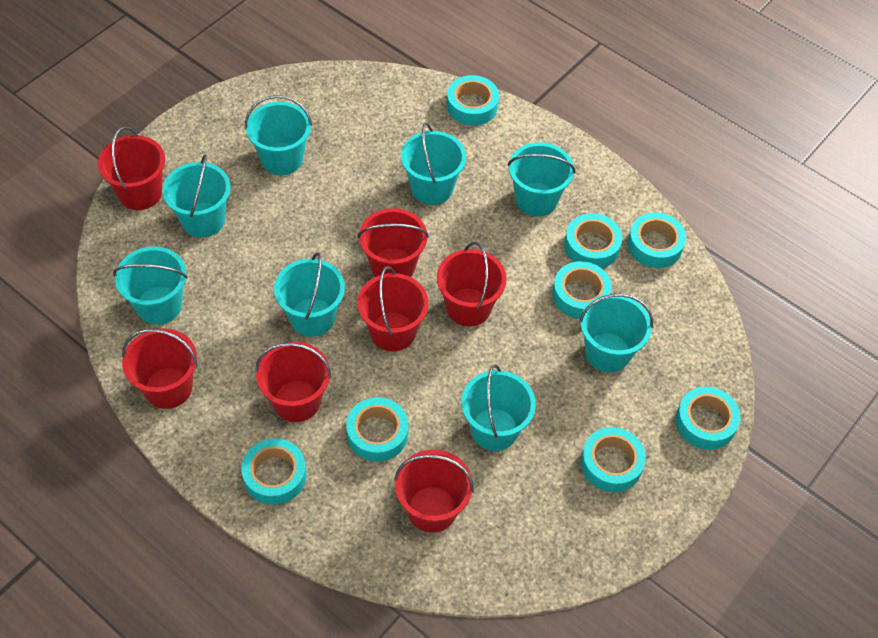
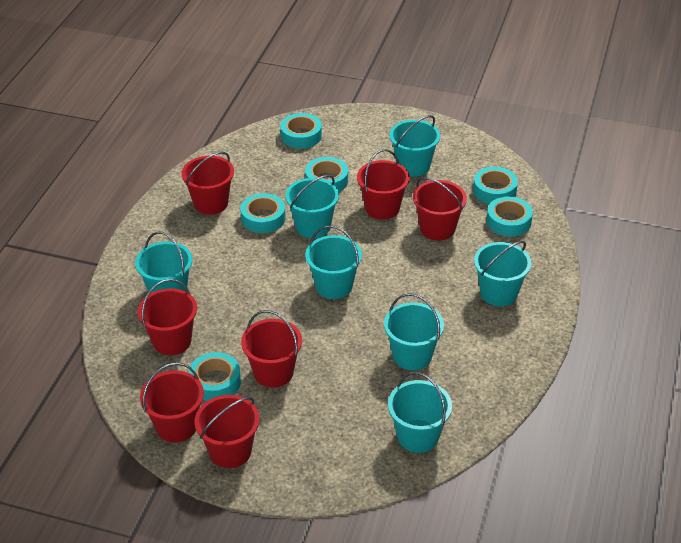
turquoise bucket: [113,246,188,325] [162,155,231,238] [245,95,312,175] [274,252,345,337] [401,122,466,205] [461,364,536,451] [508,142,575,217] [579,294,653,373] = 8 -> [135,231,192,294] [285,175,339,238] [305,226,362,299] [384,293,444,370] [388,372,452,453] [389,115,440,177] [474,241,531,306] = 7
turquoise tape: [241,438,307,505] [346,397,408,462] [447,75,499,125] [552,261,612,319] [564,213,622,268] [581,427,646,492] [627,213,686,268] [675,387,741,450] = 8 -> [189,352,241,401] [240,193,286,233] [280,113,322,149] [305,157,348,192] [473,167,518,204] [487,196,533,237] = 6

